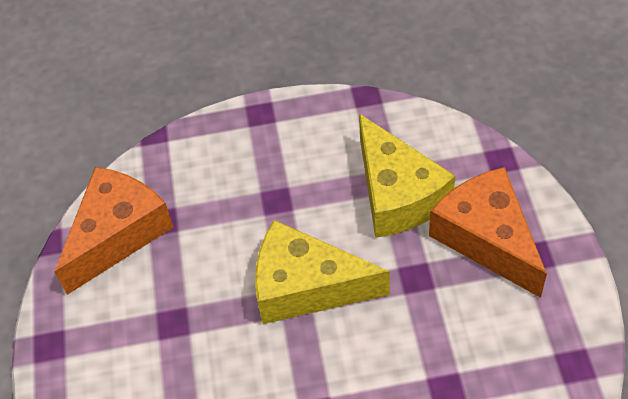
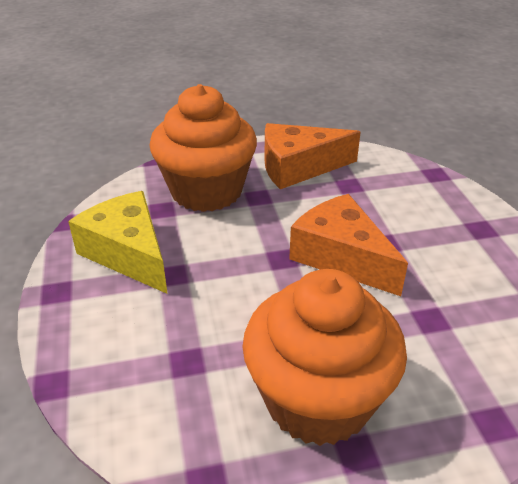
orange cupcake: none = 0 -> [150,84,257,212] [242,269,407,446] = 2
yellow cheese: [255,220,390,324] [359,114,455,238] = 2 -> [68,191,168,294] = 1

